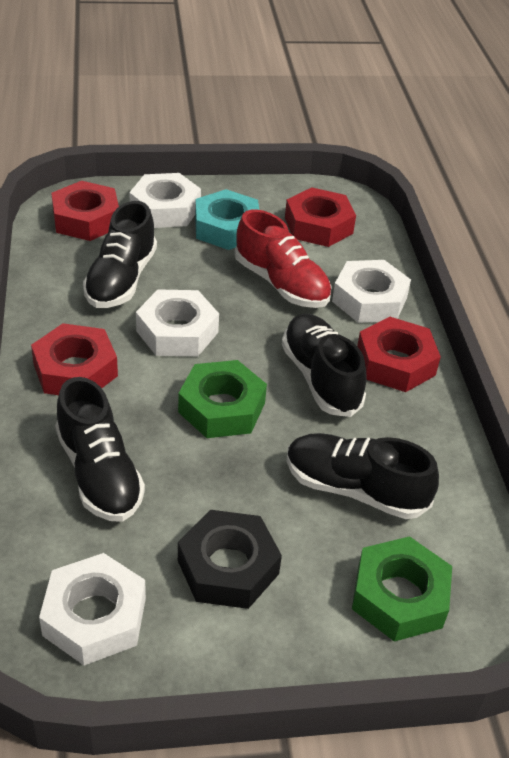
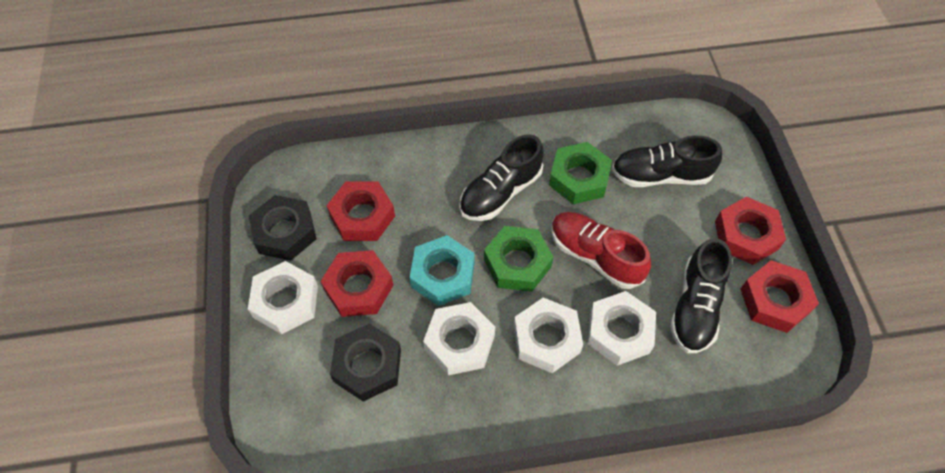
black nut: [178,510,282,609] = 1 -> [249,195,317,261] [330,323,401,402] = 2
black shoe: [55,377,145,522] [83,201,157,308] [282,314,367,417] [287,433,439,519] = 4 -> [459,134,544,221] [612,135,722,187] [670,238,732,353] = 3

